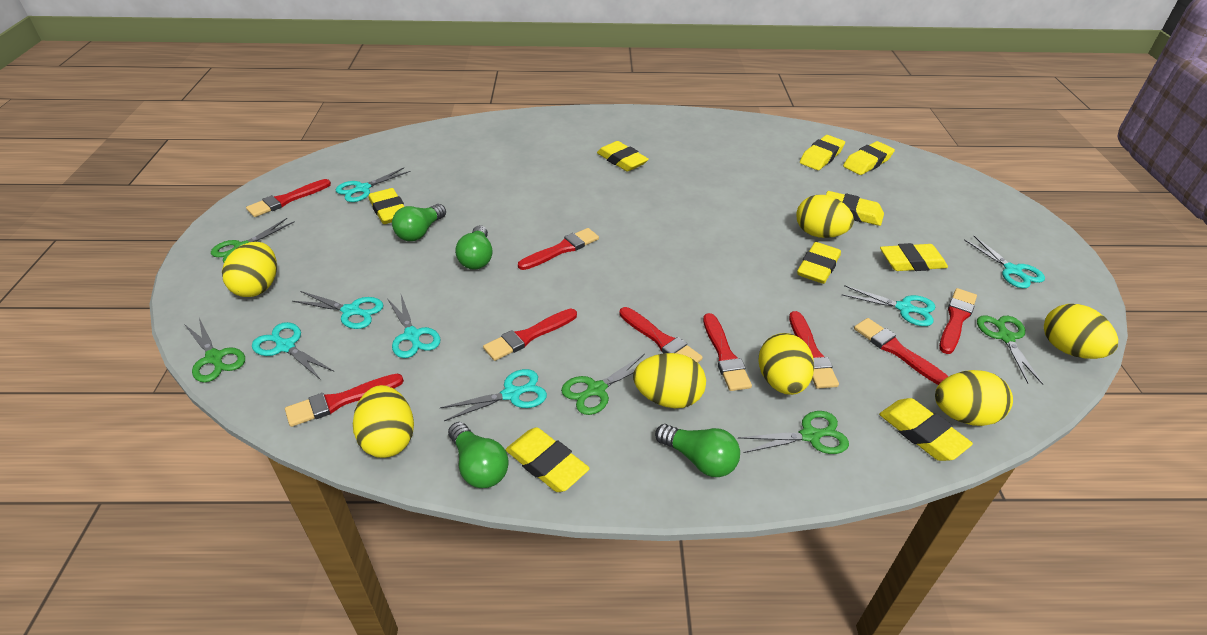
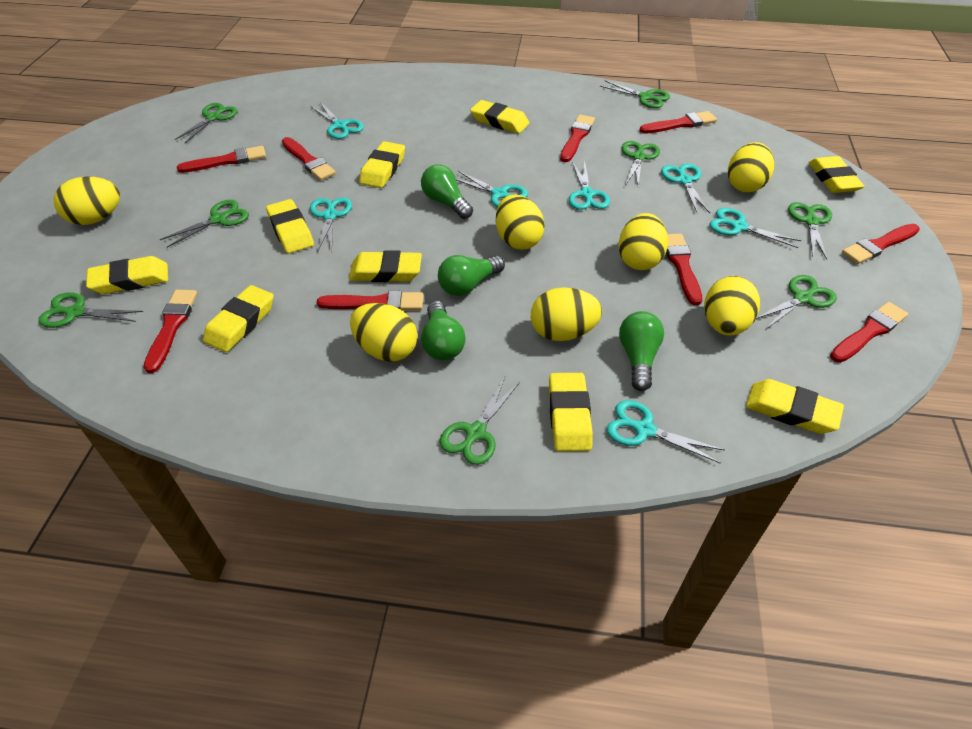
green scissors: [184,318,245,382] [211,218,295,263] [561,354,645,415] [738,411,849,454] [977,315,1043,385] = 5 -> [38,292,143,328] [160,200,249,248] [175,103,238,143] [440,377,520,465] [600,80,670,108] [622,141,660,185] [756,275,837,329] [788,202,832,259] = 8

